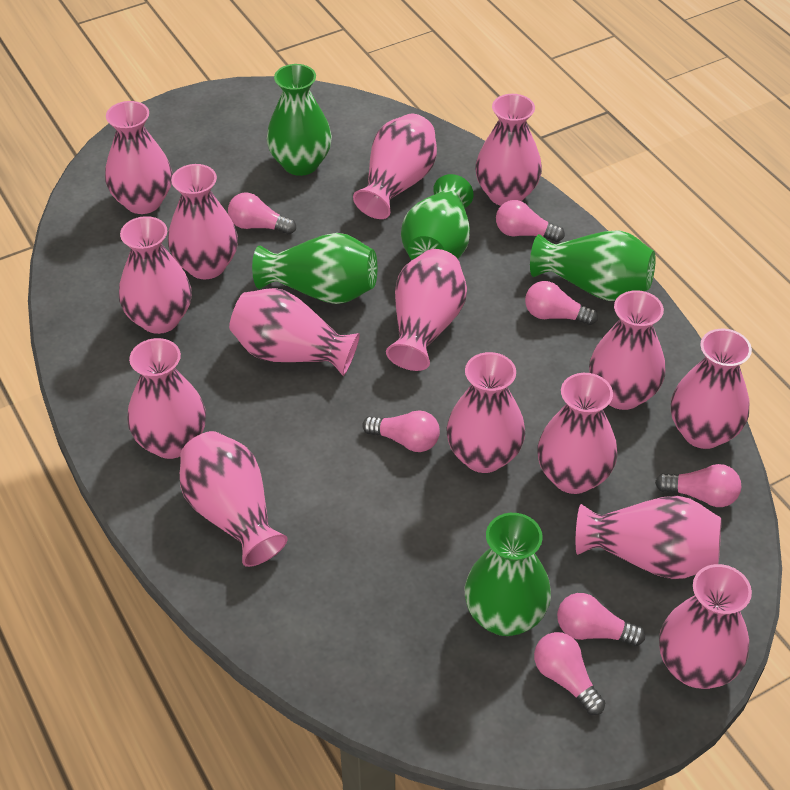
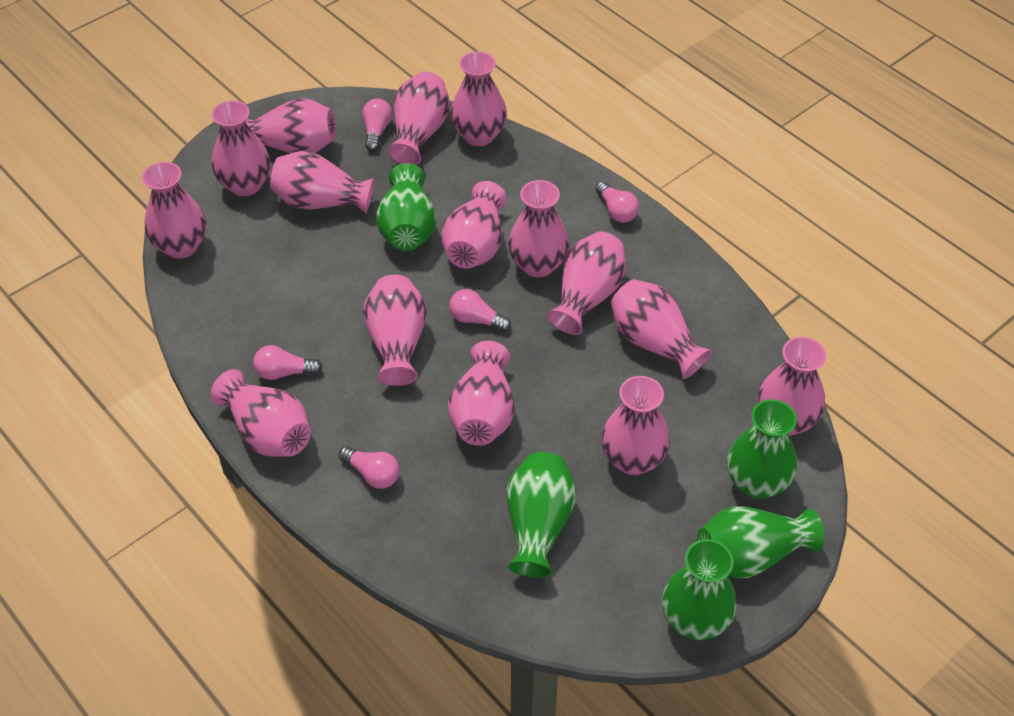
pink light bulb: [228,193,296,235] [362,410,440,452] [496,200,565,242] [525,281,598,325] [534,632,605,715] [557,593,645,646] [655,464,741,507] = 7 -> [253,345,322,380] [339,446,399,489] [362,99,392,151] [449,289,511,332] [596,181,639,223] = 5

